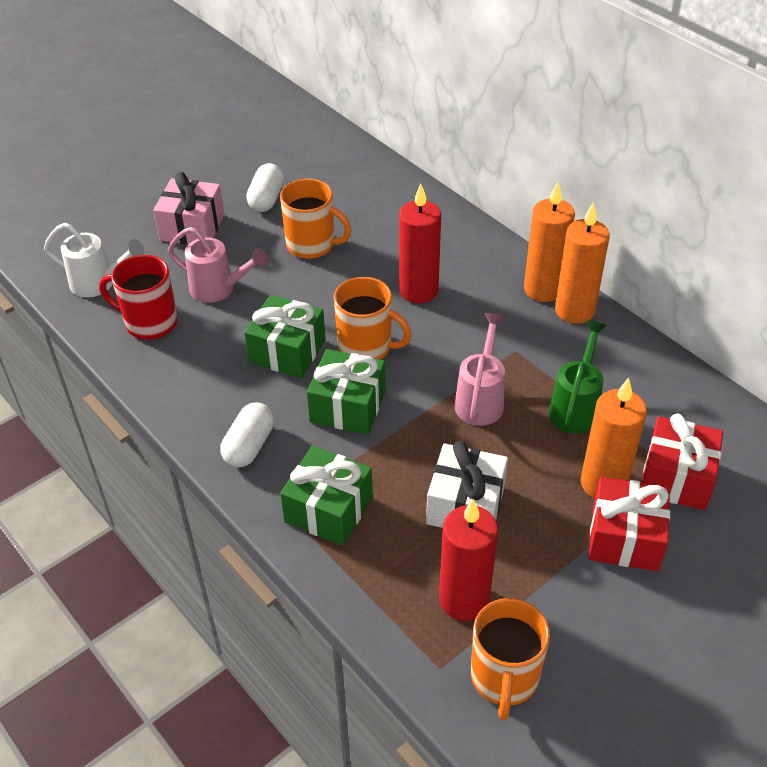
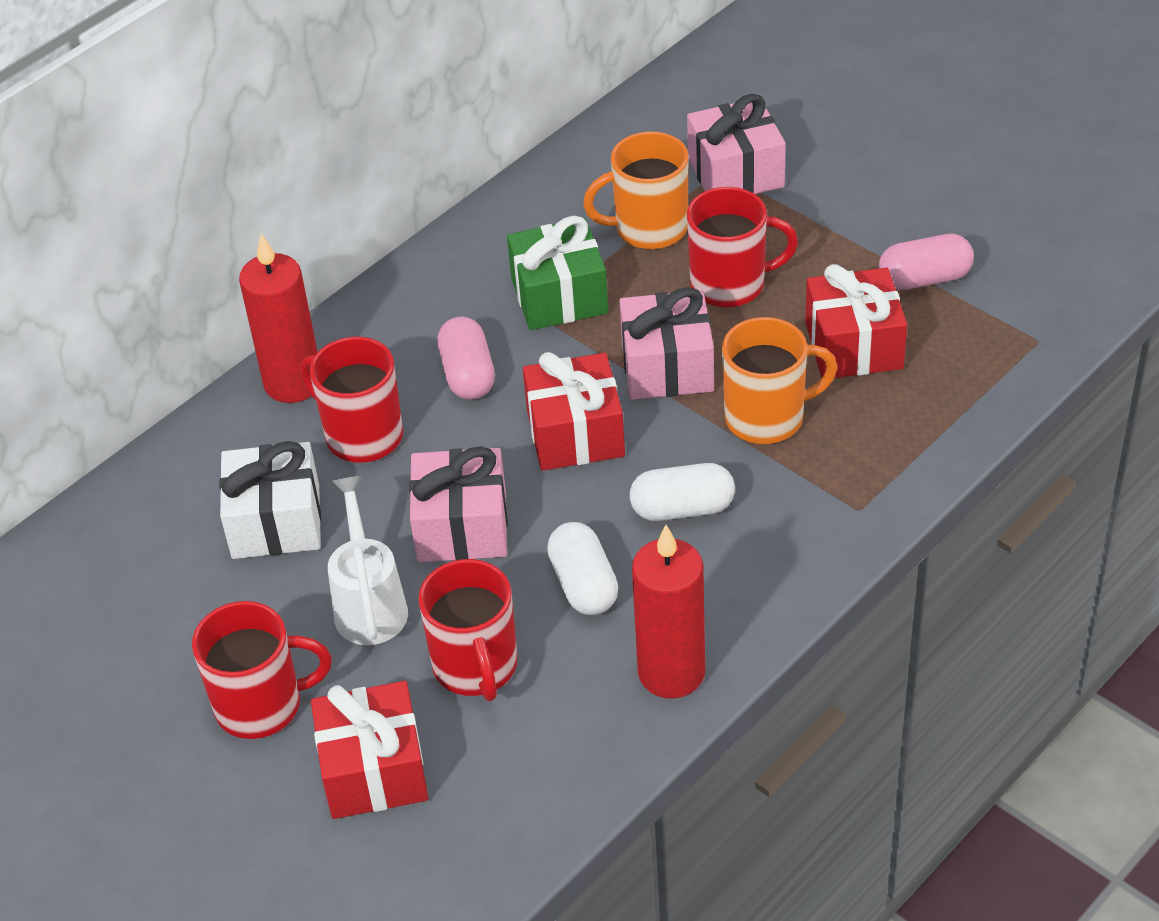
green gift: [244,295,326,378] [280,446,373,546] [307,349,385,435] = 3 -> [507,216,608,330] = 1
green watering can: [549,320,607,433] = 1 -> none = 0
orange candle: [524,182,575,302] [555,203,610,324] [580,378,647,499] = 3 -> none = 0
orange mug: [280,179,352,259] [334,277,412,360] [471,598,550,720] = 3 -> [583,132,688,249] [722,317,838,444] = 2
pink capsule: none = 0 -> [437,317,495,400] [878,234,974,290] = 2
pink gift: [153,172,225,245] = 1 -> [409,446,508,562] [619,287,714,400] [687,94,786,194] = 3
pink watering can: [168,227,268,303] [454,313,505,426] = 2 -> none = 0
red gift: [588,476,670,571] [642,413,723,510] = 2 -> [311,681,428,819] [523,352,625,471] [805,264,907,378] = 3
red mug: [99,255,178,340] = 1 -> [192,601,332,739] [300,337,403,463] [418,559,517,701] [687,187,798,307] = 4

